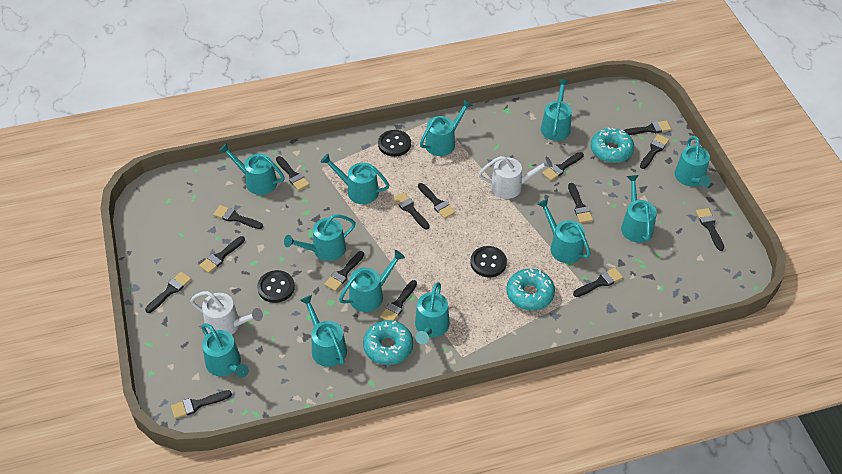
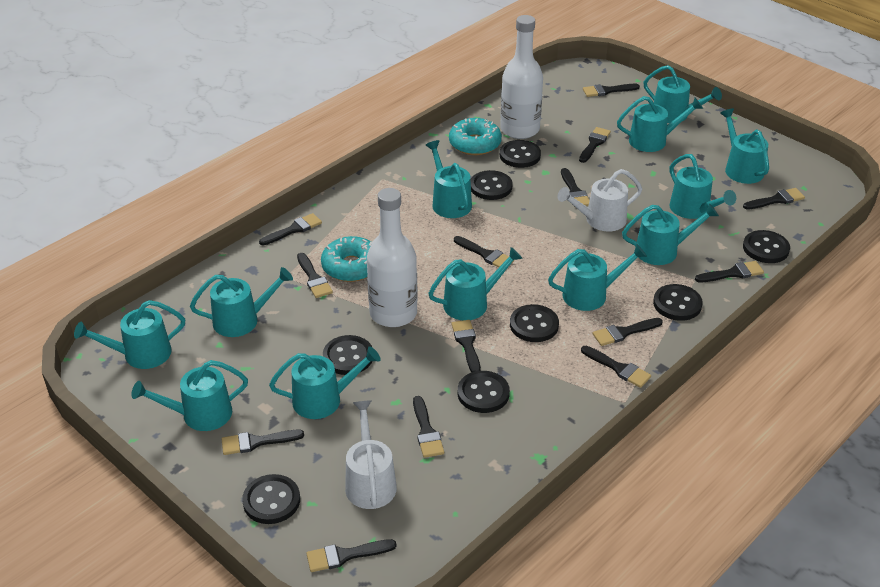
black brush: [145,272,191,313] [171,390,232,419] [199,236,245,273] [213,205,263,229] [276,156,310,191] [324,251,364,291] [380,280,417,321] [393,192,430,230] [418,183,455,219] [542,152,584,181] [568,183,593,223] [573,268,623,297] [623,121,671,135] [640,134,669,169] [696,208,724,251] = 15 -> [221,430,304,455] [259,213,322,246] [297,253,333,298] [306,539,396,572] [413,396,444,458] [451,320,481,372] [454,236,514,268] [561,168,590,208] [579,127,611,163] [581,346,651,388] [583,84,640,97] [592,318,663,346] [695,261,764,282] [743,188,805,210] = 14
black button: [257,270,295,303] [378,130,411,157] [470,246,507,277] = 3 -> [242,474,300,524] [323,335,372,375] [458,371,510,413] [471,170,512,200] [500,140,541,168] [510,304,559,342] [653,284,703,321] [743,230,790,263] = 8
turquoise donut: [363,320,413,365] [506,268,555,311] [591,127,634,163] = 3 -> [321,236,372,282] [449,118,502,155] = 2
white bottle: none = 0 -> [367,188,418,327] [500,15,543,139] = 2

